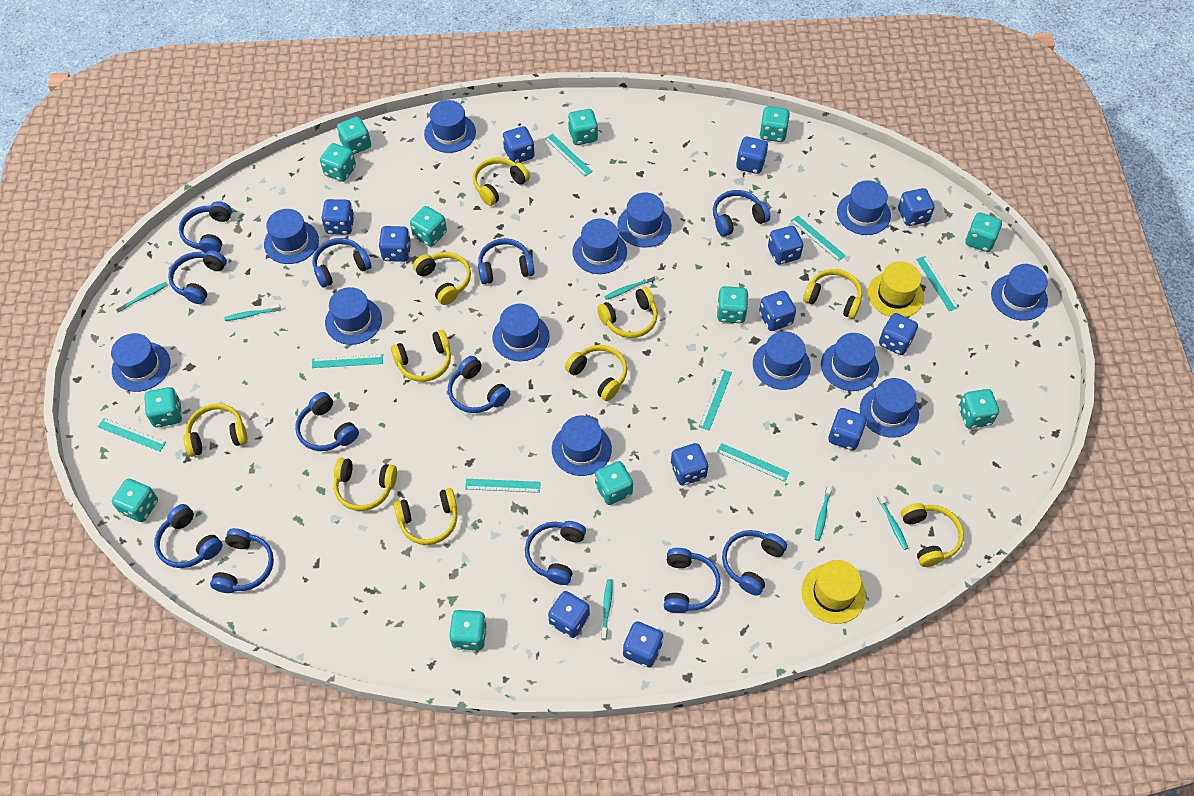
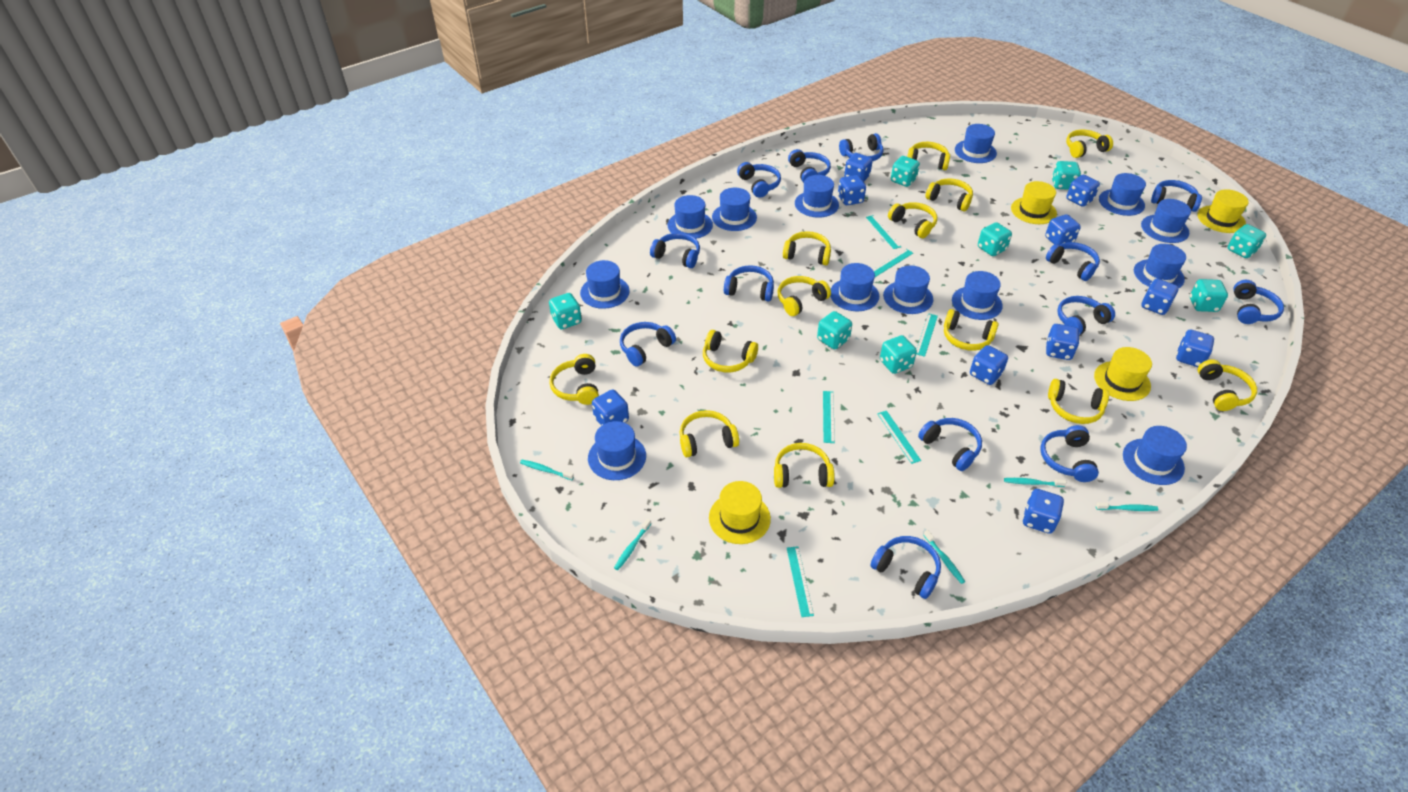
blue dice: [321,199,355,235] [379,226,411,262] [503,126,535,163] [548,591,590,638] [623,621,663,668] [671,443,708,485] [736,137,768,174] [759,291,796,331] [768,226,803,265] [828,408,867,451] [879,313,918,355] [898,188,935,226] = 12 -> [592,390,629,426] [838,175,866,205] [844,153,873,182] [970,345,1008,385] [1023,489,1064,534] [1045,215,1081,245] [1046,324,1079,360] [1066,175,1100,207] [1141,279,1179,315] [1176,330,1214,367] = 10
blue headphones: [154,504,223,568] [168,250,227,304] [179,201,232,253] [210,528,274,593] [295,392,359,451] [313,238,371,288] [448,356,510,413] [478,238,534,284] [525,521,586,585] [664,548,721,613] [713,190,770,237] [722,530,787,596] = 12 -> [620,322,676,367] [650,233,700,268] [724,265,774,302] [737,162,781,198] [788,149,831,183] [839,133,883,161] [870,536,941,599] [918,418,982,471] [1041,425,1099,482] [1046,242,1100,281] [1057,296,1115,335] [1151,180,1202,212] [1234,280,1284,324] = 13
turquoise dice: [112,479,158,522] [144,387,182,427] [320,143,356,182] [337,117,371,154] [410,206,447,247] [449,610,487,651] [568,109,598,145] [595,461,633,505] [717,286,748,323] [760,106,790,142] [959,389,999,429] [965,212,1002,252] = 12 -> [549,293,582,329] [817,311,852,349] [880,335,917,374] [891,156,920,187] [978,222,1012,256] [1052,161,1081,190] [1190,279,1228,312] [1228,224,1266,258] = 8
turquoise ruler: [98,418,166,451] [312,354,383,368] [465,479,541,493] [545,134,593,176] [699,369,732,431] [717,443,789,482] [791,216,846,261] [916,256,959,311] = 8 -> [787,546,814,617] [823,391,835,443] [866,215,901,249] [873,249,913,277] [877,411,921,464] [916,313,938,357] = 6
turquoise toothbrush: [114,282,168,312] [224,304,281,321] [601,579,613,640] [604,273,655,300] [815,484,832,541] [877,493,908,550] = 6 -> [520,460,574,480] [614,519,651,570] [924,530,965,584] [1004,478,1067,487] [1096,502,1158,511] = 5
yellow hat: [801,560,866,624] [868,261,924,317] = 2 -> [709,481,771,544] [1011,181,1057,224] [1094,347,1152,401] [1198,189,1249,233] = 4
yellow headphones: [184,403,248,457] [334,458,397,511] [391,330,451,382] [394,488,457,545] [413,252,471,305] [473,157,530,206] [565,345,627,401] [597,287,658,338] [803,269,862,319] [901,503,964,567] = 10 -> [549,354,599,405] [679,410,739,457] [703,330,758,372] [774,443,835,488] [777,276,831,316] [783,231,831,265] [888,202,937,238] [907,142,950,170] [926,178,973,212] [944,309,999,351] [1048,379,1109,424] [1066,130,1113,158] [1198,359,1257,411] = 13

